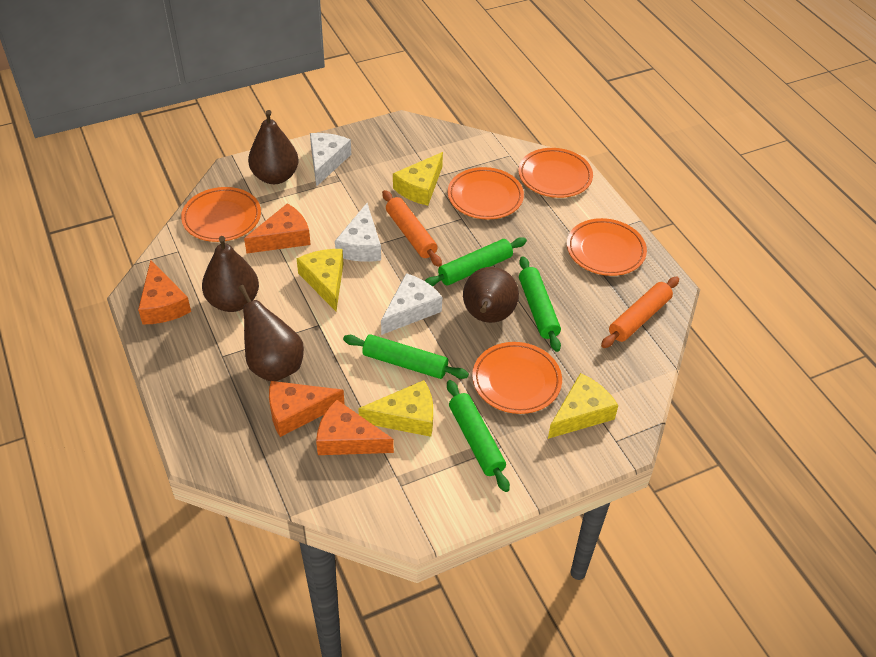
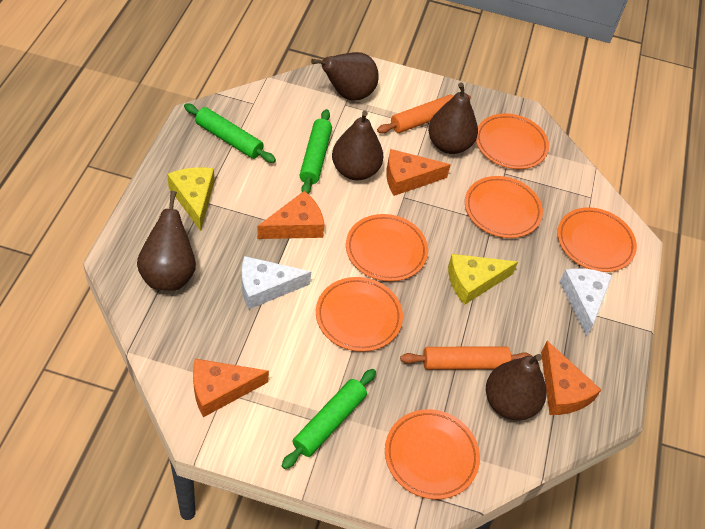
brown pear: [202,236,259,312] [238,285,304,381] [248,110,299,184] [463,267,519,323] = 4 -> [137,191,196,291] [311,52,379,101] [332,111,383,180] [428,83,478,154] [486,354,547,421] = 5
green rolling pin: [343,334,469,379] [425,237,527,287] [447,380,510,492] [519,256,561,352] = 4 -> [184,104,276,163] [282,369,376,469] [300,109,332,194] = 3
orange plate: [181,187,261,242] [448,167,524,219] [472,342,562,414] [518,148,593,198] [567,218,647,276] = 5 -> [316,277,403,352] [346,214,428,281] [385,409,480,499] [465,176,543,238] [476,114,549,169] [557,207,637,272] = 6
white cheese: [310,133,351,187] [335,203,381,262] [381,273,442,335] = 3 -> [242,256,311,309] [560,268,613,337] = 2
yellow cheese: [297,249,343,311] [358,380,433,437] [393,152,443,206] [548,373,619,439] = 4 -> [167,167,214,231] [448,254,518,305] = 2

